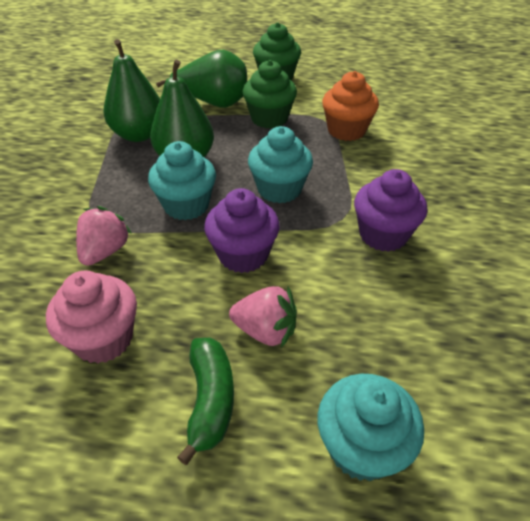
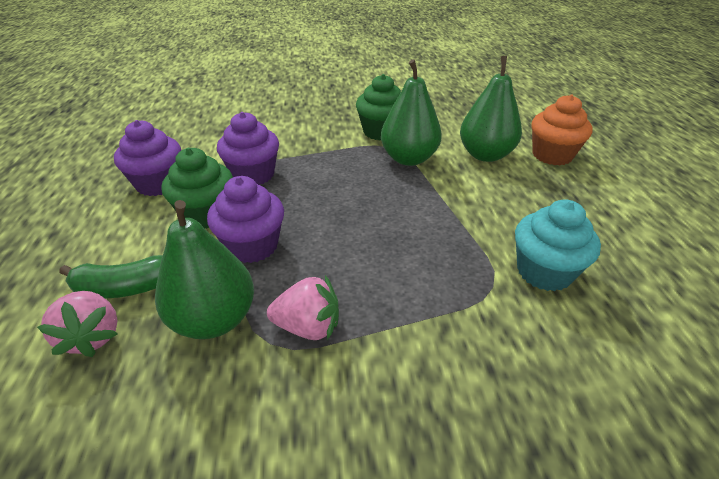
pink cupcake: [46,270,137,364] = 1 -> none = 0
purple cupcake: [204,188,280,273] [354,169,427,252] = 2 -> [114,120,181,196] [207,176,284,263] [217,112,279,185] = 3
turquoise cupcake: [148,141,216,220] [248,126,313,203] [317,374,424,481] = 3 -> [515,199,601,291] = 1

